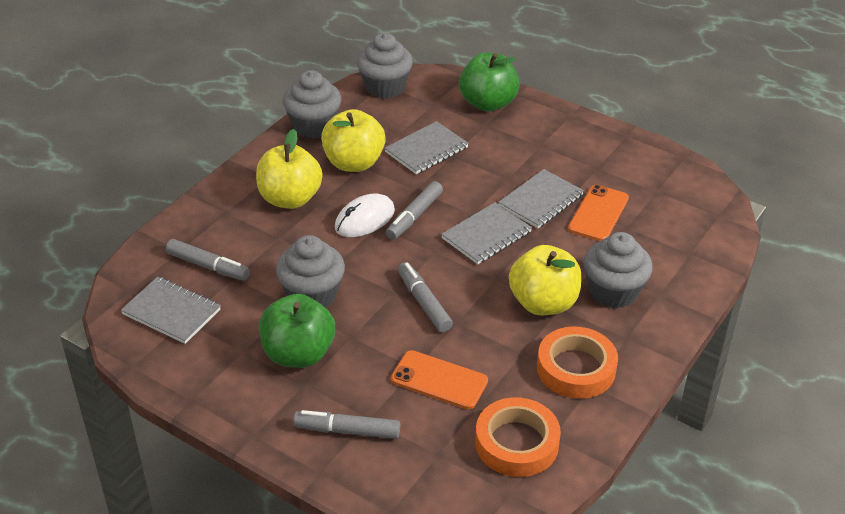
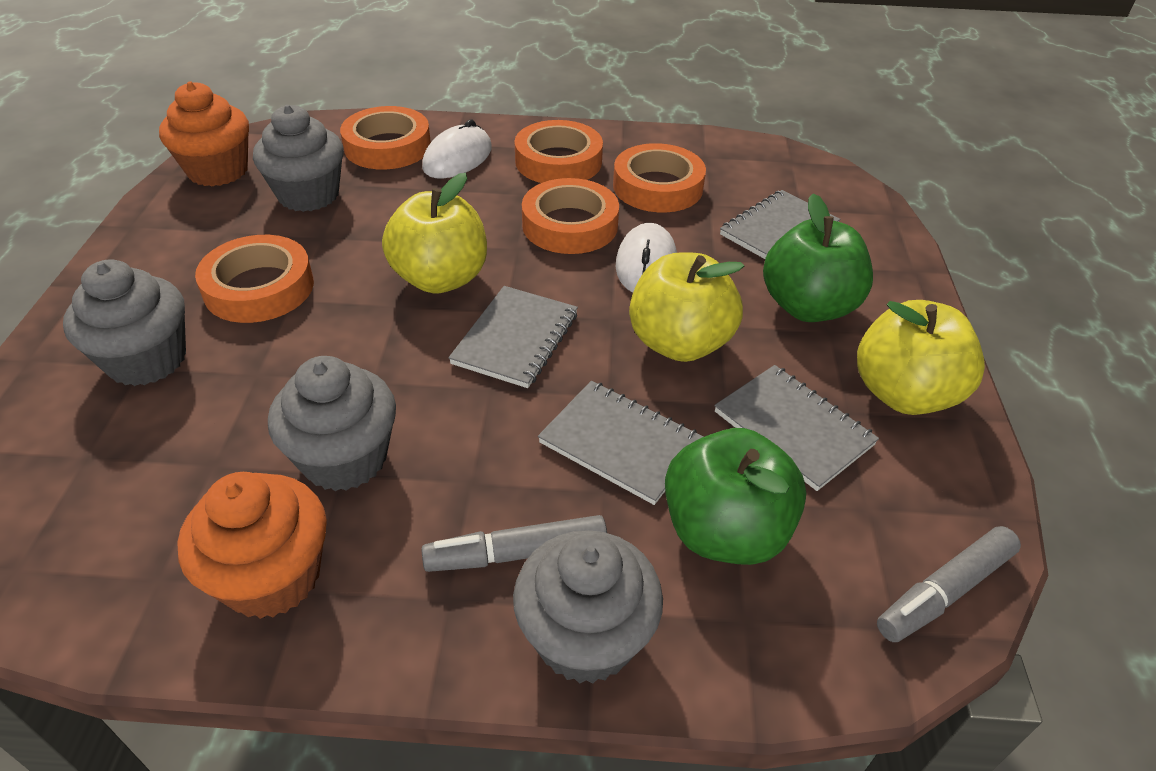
grey marker: [166,239,250,281] [293,410,400,439] [386,181,443,240] [398,262,453,332] = 4 -> [422,515,607,572] [877,526,1021,642] = 2
orange cupcake: none = 0 -> [159,81,249,186] [177,472,327,619] = 2
orange phone: [391,350,488,409] [568,185,629,241] = 2 -> none = 0
orange tape: [475,397,561,477] [537,326,618,399] = 2 -> [195,235,314,323] [340,106,431,170] [515,120,603,183] [522,178,619,254] [613,143,706,212] = 5
white mouse: [335,194,395,237] = 1 -> [422,119,492,178] [616,223,677,293] = 2

